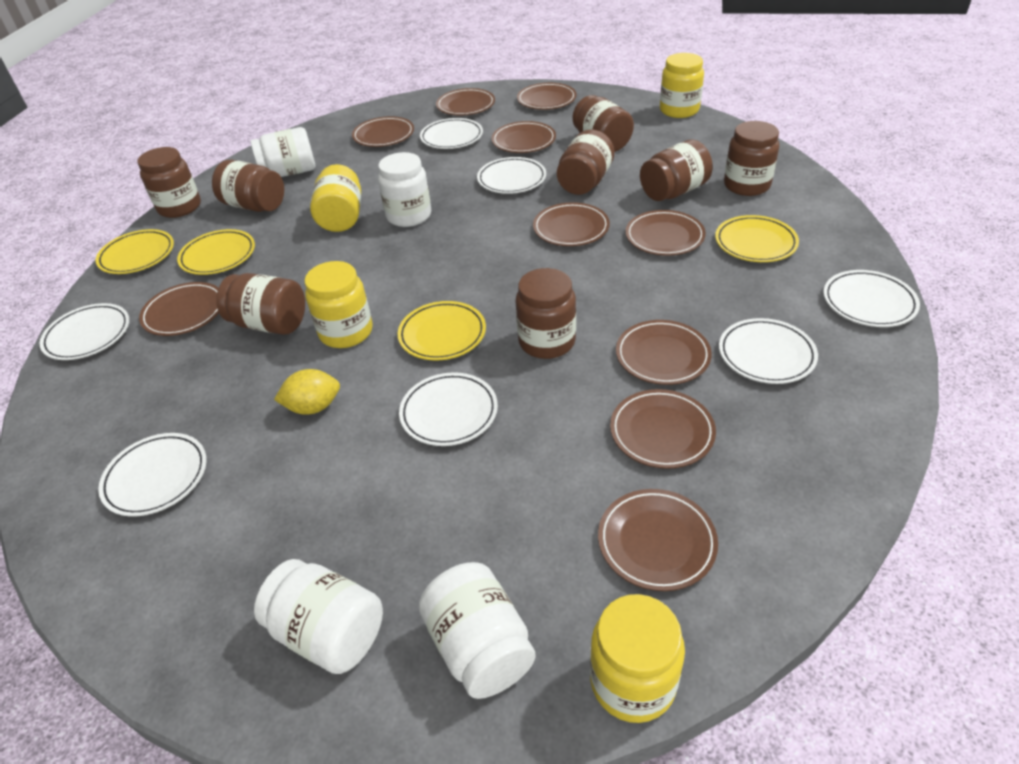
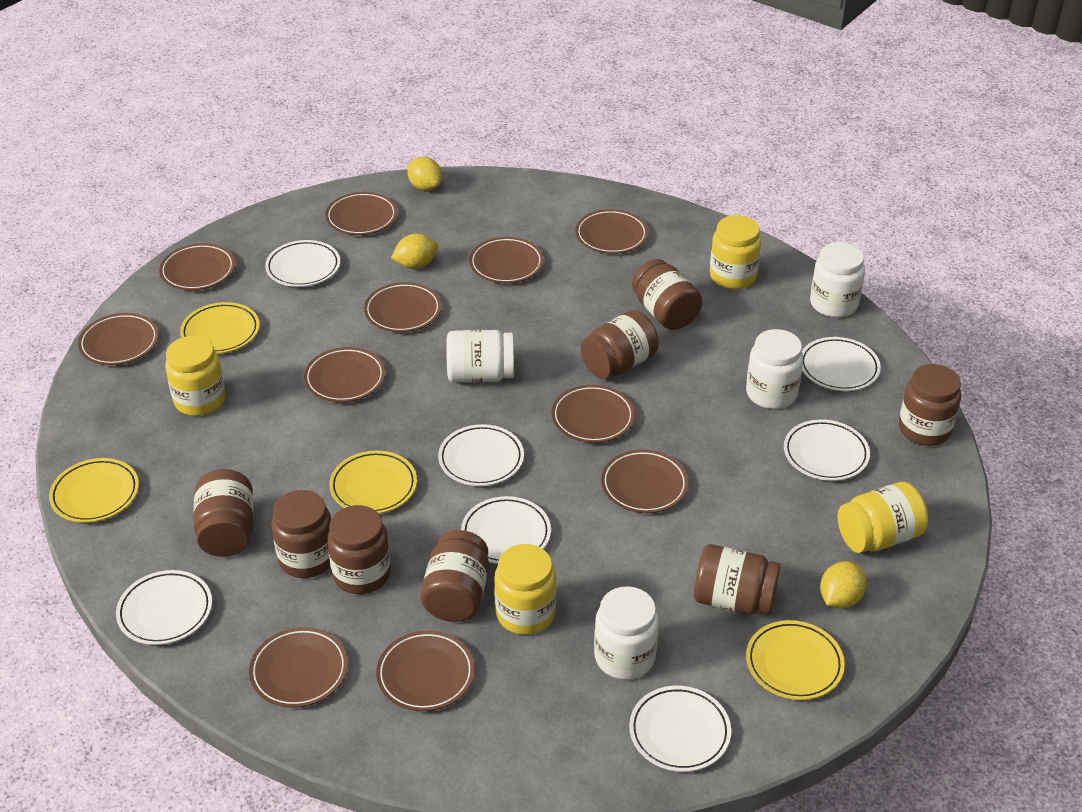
brown plate: [139,282,219,336] [352,116,414,147] [436,88,495,116] [492,121,556,153] [517,83,577,110] [533,202,610,246] [598,489,718,591] [610,389,716,469] [616,320,712,385] [626,210,706,256] = 10 -> [78,313,159,365] [159,243,235,290] [249,627,348,708] [304,347,385,402] [325,192,397,235] [364,282,441,332] [376,631,475,711] [469,237,544,283] [551,385,635,443] [575,209,648,254] [601,449,689,513] = 11
yellow lemon: [274,369,340,415] = 1 -> [391,234,438,269] [407,157,442,191] [820,561,867,608] = 3

